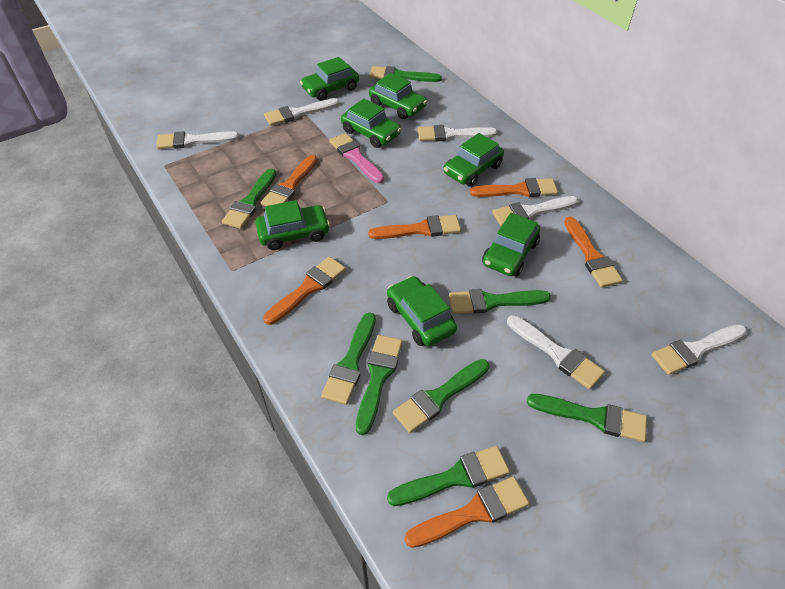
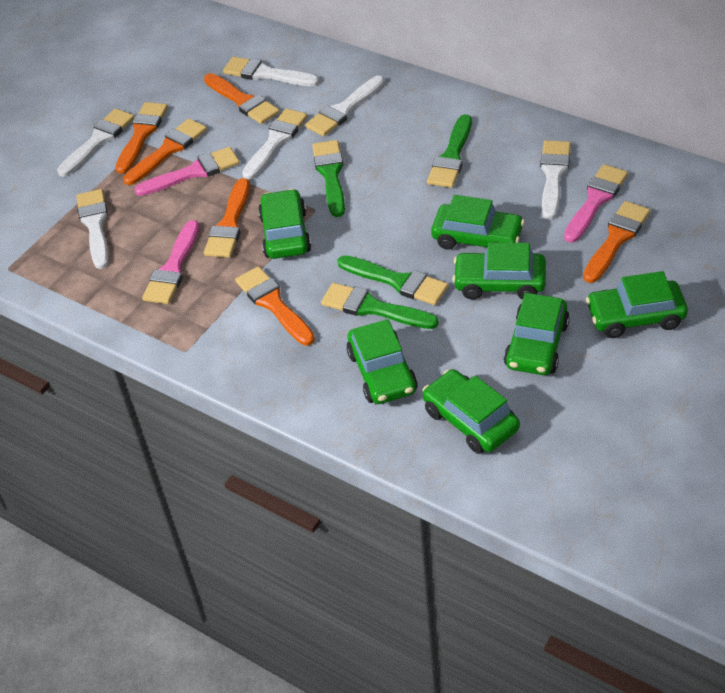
green brush: [222,169,276,229] [321,312,376,405] [356,335,403,435] [370,66,442,82] [387,446,510,506] [393,359,489,433] [449,289,551,314] [527,394,647,442] = 8 -> [312,140,345,217] [321,283,439,329] [337,255,448,305] [427,114,472,188] = 4
pink brush: [329,133,384,183] = 1 -> [135,147,240,196] [142,220,200,304] [564,164,628,243] = 3

